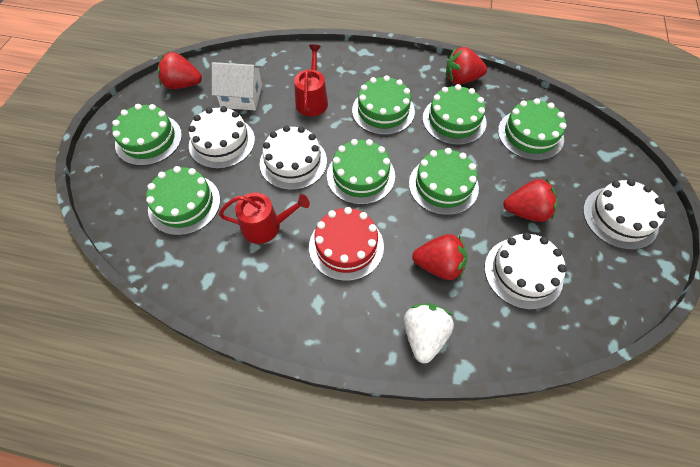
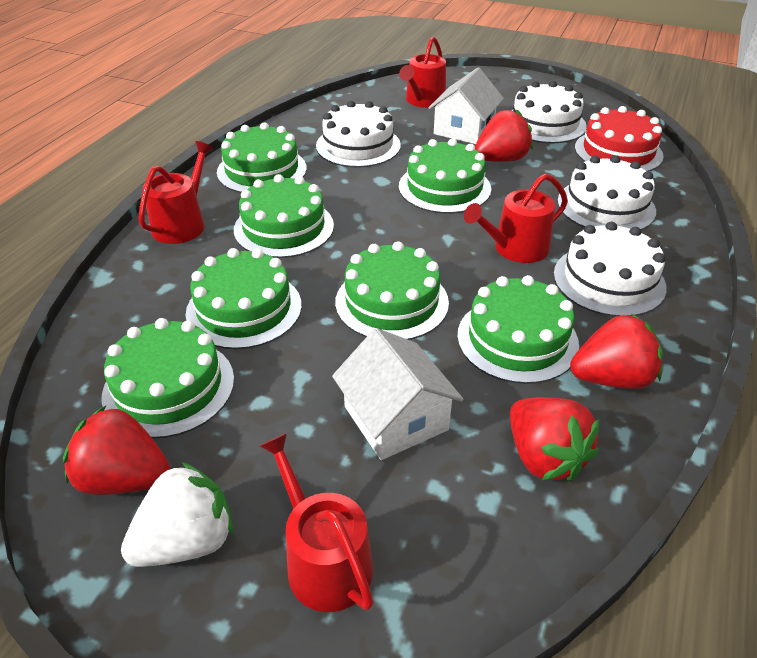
red watering can: [219,192,310,244] [294,45,328,116] = 2 -> [139,141,214,244] [260,433,374,612] [399,37,446,108] [464,174,568,263] = 4
white house: [212,62,262,110] = 1 -> [332,328,464,460] [428,68,504,144] = 2

